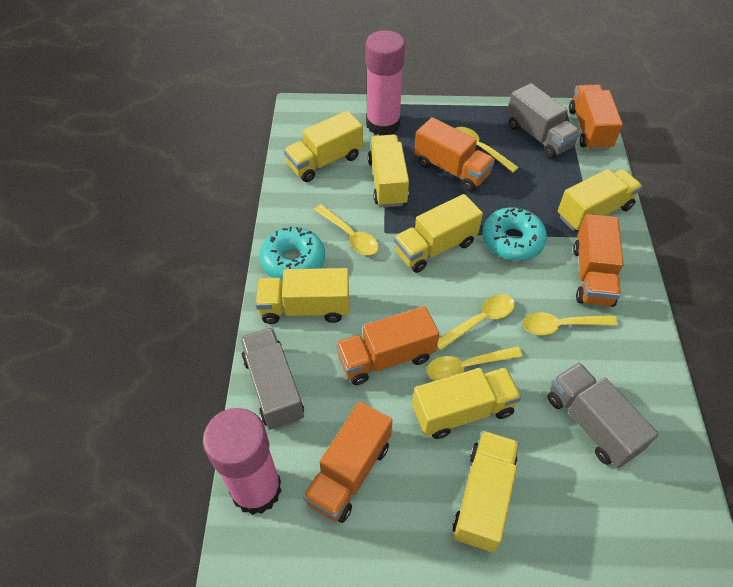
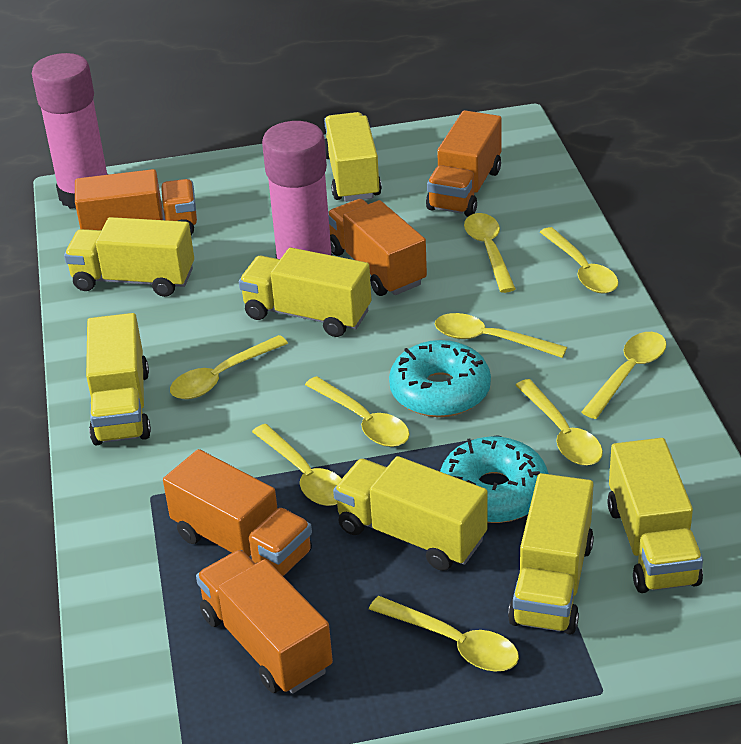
grey truck: [240,327,304,430] [507,83,581,159] [548,362,659,468] = 3 -> none = 0
yellow spoon: [314,204,379,255] [426,346,522,381] [437,294,515,351] [455,127,519,172] [523,312,618,335] = 5 -> [170,335,288,399] [252,424,342,506] [305,376,410,447] [369,596,519,671] [435,313,567,358] [464,213,516,293] [516,379,603,465] [540,227,618,294] [582,332,667,419] = 9

